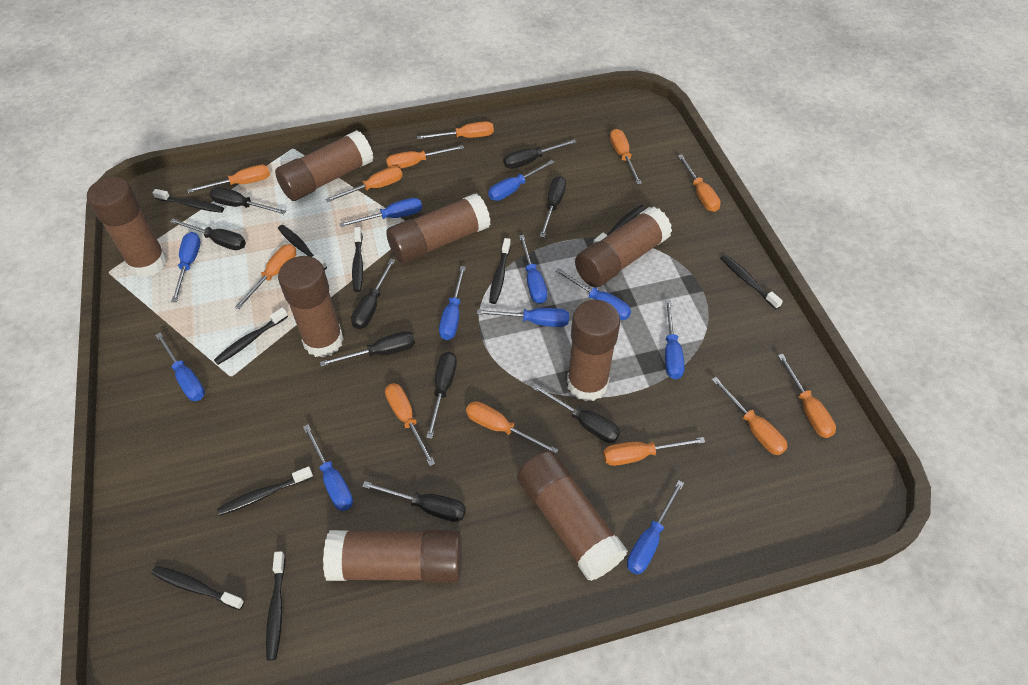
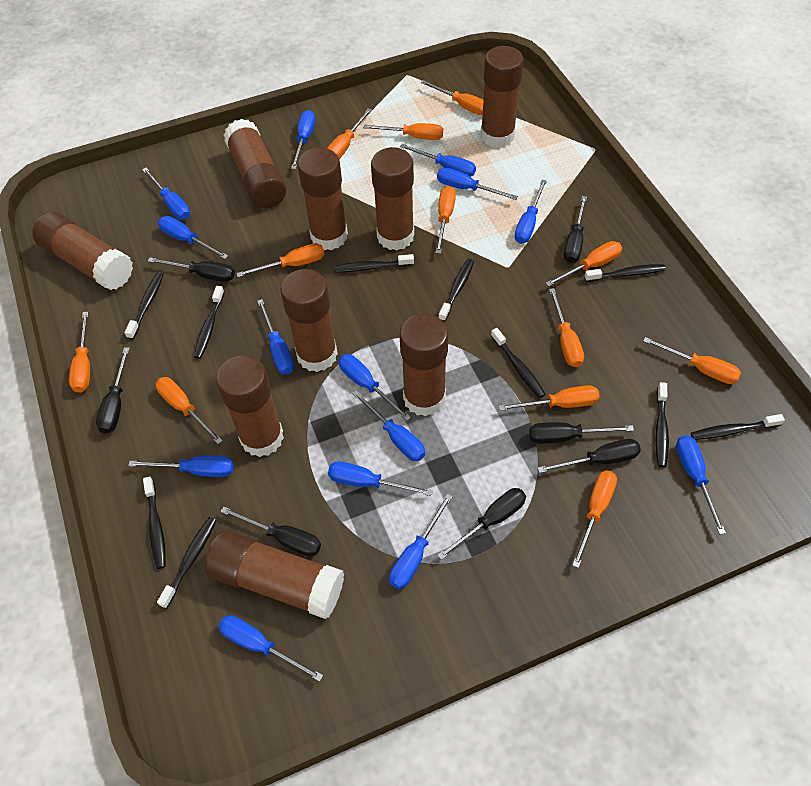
black screwdriver: [170,219,246,250] [210,187,286,214] [320,331,415,367] [351,259,395,329] [362,481,466,522] [426,352,457,439] [504,139,577,169] [532,384,620,443] [540,176,566,238] = 9 -> [96,347,130,434] [148,257,235,282] [220,506,321,556] [437,488,526,560] [529,422,634,444] [538,439,641,473] [564,196,587,264] = 7
blue screwdriver: [155,333,205,401] [171,232,201,302] [303,424,353,511] [339,198,422,227] [439,266,466,340] [477,308,569,327] [488,160,555,201] [519,235,547,304] [555,268,631,320] [627,480,684,575] [665,300,685,379] = 11 -> [128,456,233,477] [142,167,190,220] [158,216,228,259] [218,615,323,682] [257,299,294,374] [291,110,315,169] [328,461,433,496] [338,354,411,421] [352,390,425,461] [389,494,452,589] [400,144,476,177] [437,168,518,200] [515,179,547,244] [676,435,726,535] = 14
brown glue stick: [87,177,167,277] [275,130,373,201] [278,256,344,357] [323,530,462,583] [386,193,491,263] [517,451,628,581] [567,300,620,402] [575,207,672,287] = 8 -> [32,212,133,290] [205,530,344,619] [216,355,284,457] [224,119,286,208] [281,269,338,372] [298,148,348,250] [371,147,414,251] [399,313,448,417] [480,46,524,148] = 9

